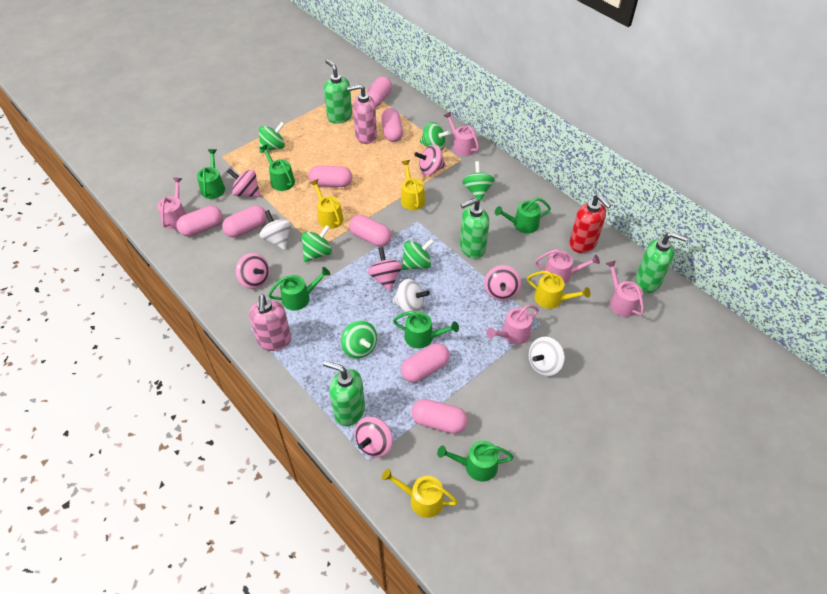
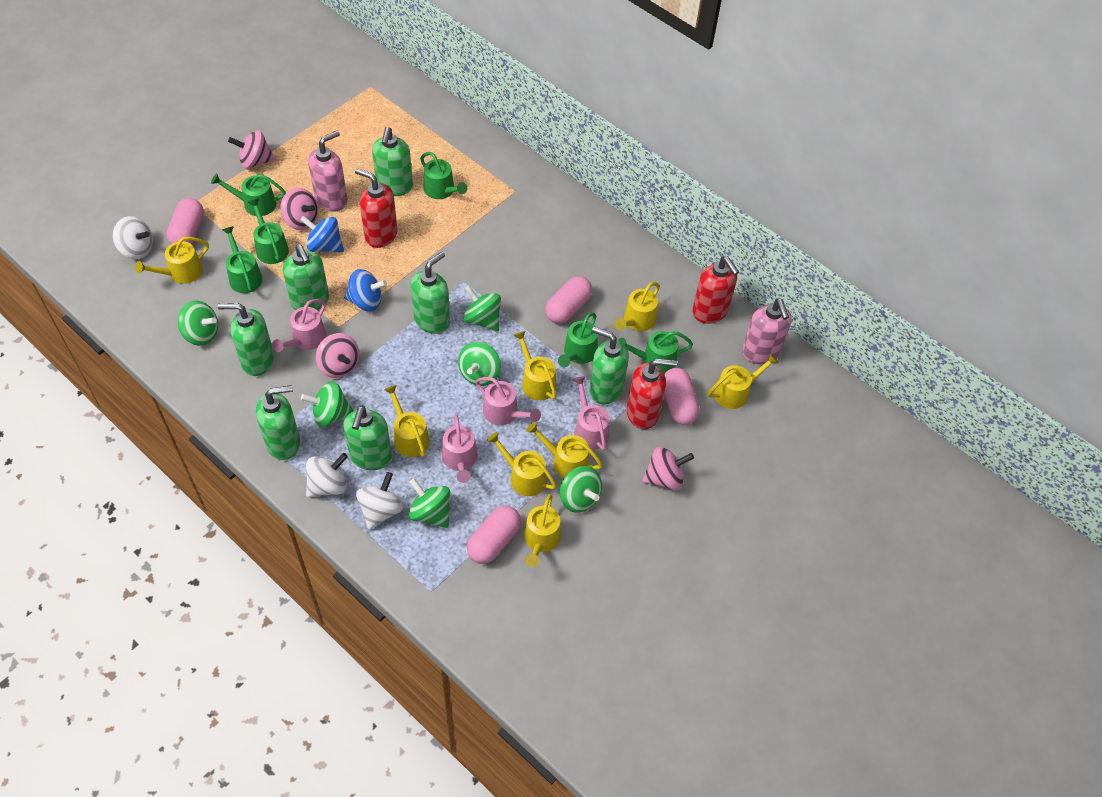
blue spinning top: none = 0 -> [300,216,344,252] [344,269,387,311] = 2
green soap dispenser: [323,361,365,426] [324,60,352,124] [460,198,489,259] [635,232,688,293] = 4 -> [218,303,274,376] [256,385,300,460] [283,244,329,310] [343,405,392,470] [372,127,413,196] [411,251,450,334] [589,327,629,405] = 7
pink capsule: [176,206,223,236] [222,206,267,237] [308,166,352,187] [349,215,392,247] [366,76,392,107] [381,108,403,142] [401,343,450,383] [412,399,468,434] = 8 -> [166,198,204,244] [467,506,521,564] [545,276,592,324] [664,368,700,425] = 4
pink spinning top: [227,168,261,197] [235,253,269,289] [355,417,393,457] [368,247,403,291] [414,145,446,175] [484,265,521,301] = 6 -> [228,130,276,169] [280,188,318,230] [316,333,360,378] [642,447,694,490] = 4
pink watering can: [157,178,186,229] [444,112,479,156] [486,305,539,345] [535,249,600,284] [606,260,644,317] = 5 -> [272,299,326,352] [442,414,477,483] [475,377,541,425] [573,376,610,451] = 4
red soap dispenser: [569,194,611,253] = 1 -> [355,168,398,248] [627,359,677,429] [692,256,739,324] = 3
yellow watering can: [310,179,343,229] [382,468,458,518] [401,160,425,210] [527,271,591,309] = 4 -> [135,237,209,284] [384,385,430,457] [487,432,557,496] [513,331,556,401] [524,494,561,567] [526,422,603,479] [614,282,660,331] [708,353,779,409] = 8

